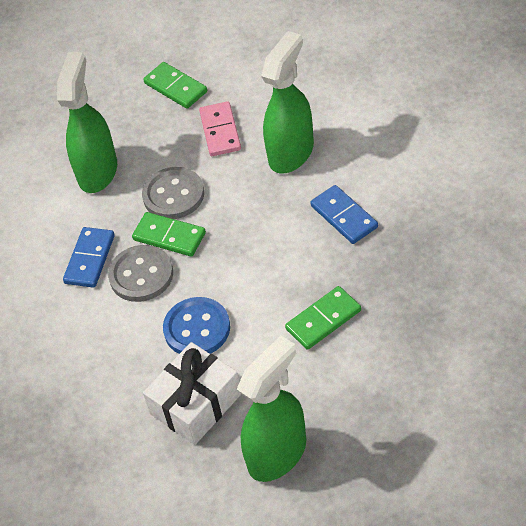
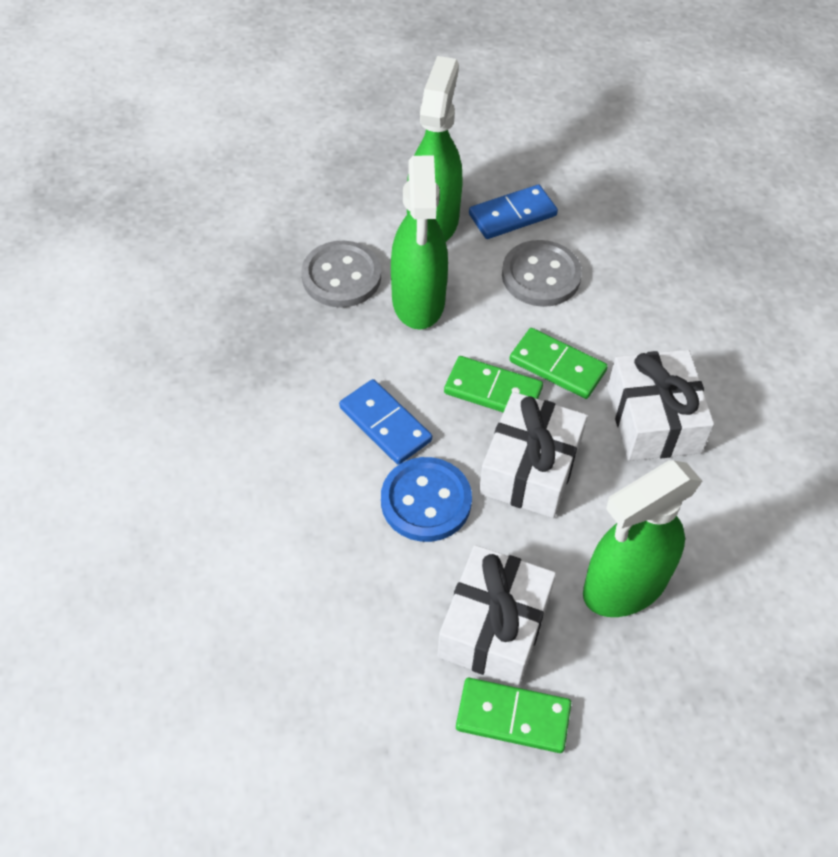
pink domino: [199,101,241,156] = 1 -> none = 0
white gift: [143,342,241,445] = 1 -> [438,545,556,686] [479,392,587,518] [607,350,714,461] = 3

